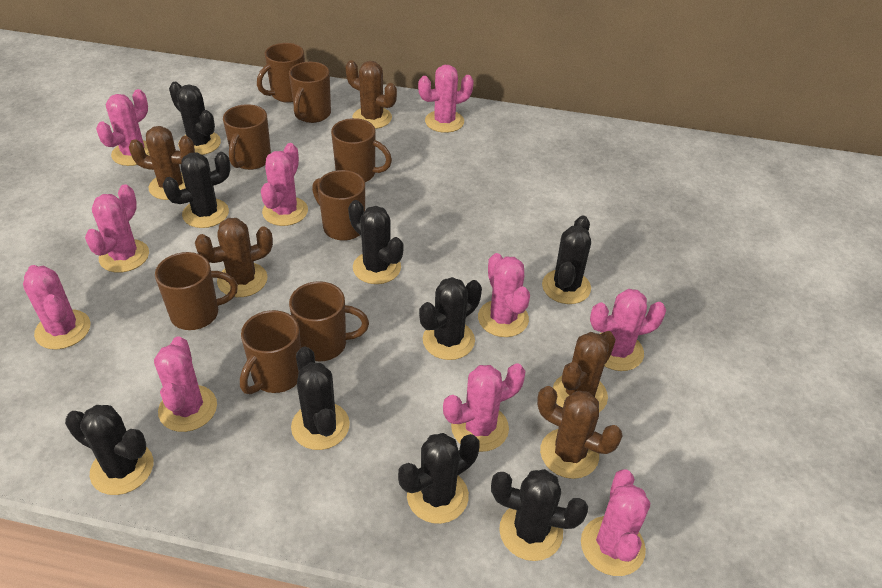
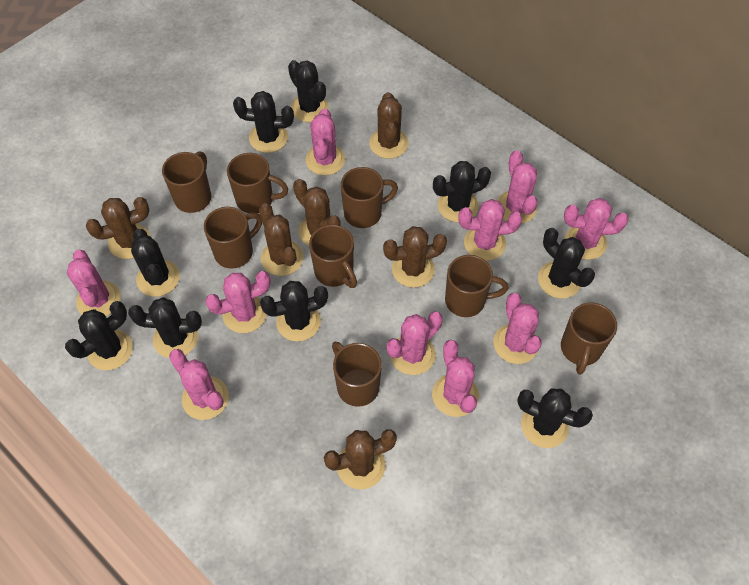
brown cactus: [129,126,195,200] [195,218,273,297] [346,60,397,129] [537,386,623,479] [553,331,616,412] = 5 -> [86,197,150,259] [259,203,304,276] [293,179,341,246] [324,429,397,489] [369,92,408,159] [383,226,447,288] = 6

